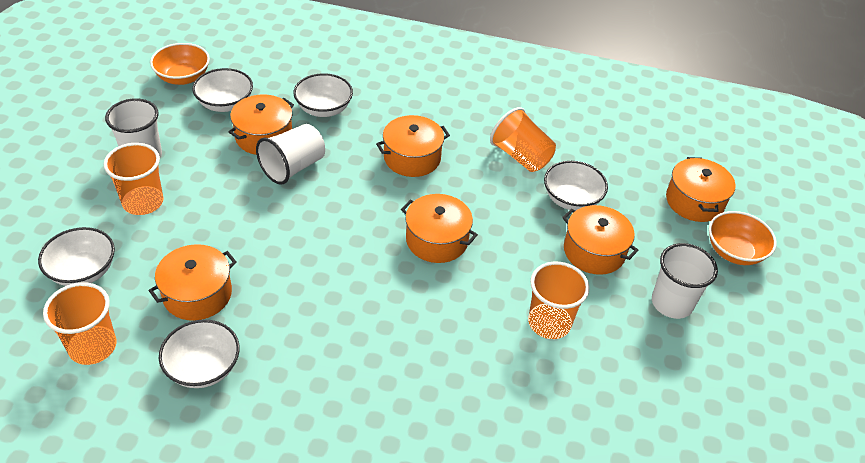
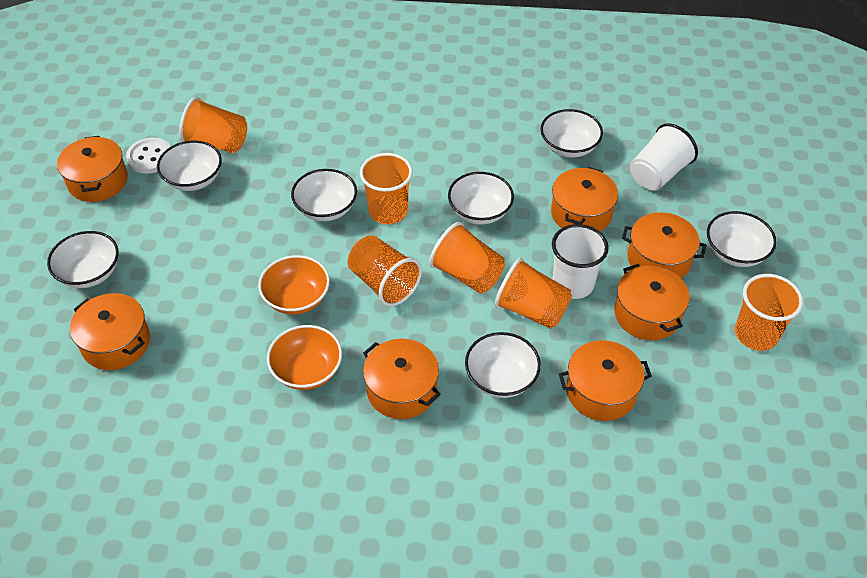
orange cup: [43,282,116,365] [104,143,164,215] [490,107,556,172] [528,262,590,339] = 4 -> [179,97,247,153] [348,235,422,306] [360,153,413,224] [429,222,505,293] [495,258,572,329] [735,274,803,351] = 6
orange pot: [149,244,237,321] [229,94,294,155] [376,115,450,177] [401,194,478,263] [562,205,639,275] [666,157,736,222] = 6 -> [57,136,128,202] [70,293,150,370] [363,339,441,419] [551,167,618,232] [559,340,652,421] [615,264,690,340] [622,212,706,278] = 7
white bowl: [38,227,115,286] [159,319,240,388] [192,68,253,112] [293,73,353,117] [544,161,608,211] = 5 -> [47,231,119,288] [157,141,222,191] [291,169,357,221] [448,172,514,225] [465,332,541,398] [540,109,603,158] [707,211,776,267] = 7
white button: none = 0 -> [126,138,171,174] = 1
white cup: [105,98,162,158] [256,124,325,185] [652,243,718,319] = 3 -> [552,224,609,299] [630,123,698,191] = 2

